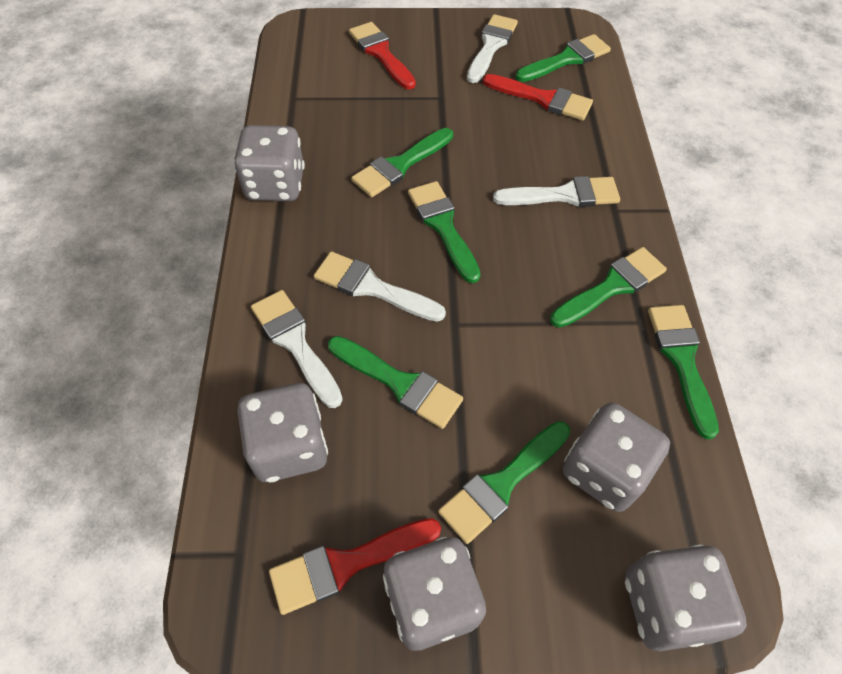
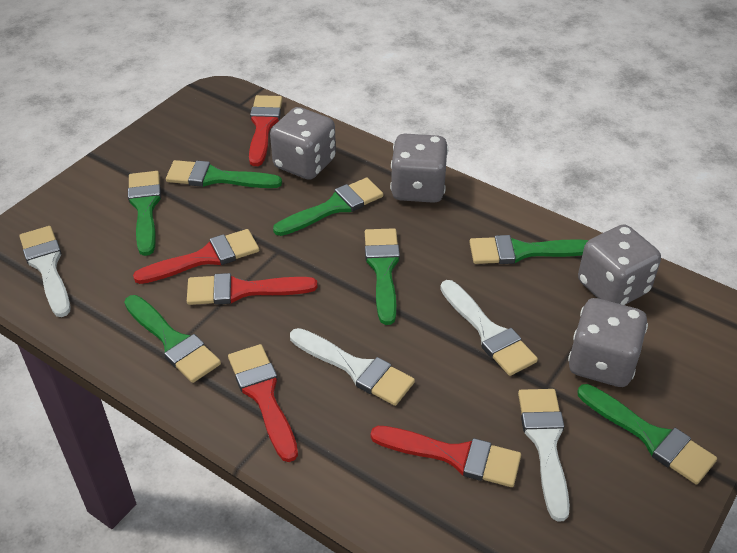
grey dice: [234,125,305,201] [237,383,328,482] [383,537,486,651] [563,402,670,512] [625,544,747,651] = 5 -> [270,107,336,180] [390,134,448,203] [568,298,648,387] [578,224,661,305] = 4
red brush: [269,518,441,615] [349,22,416,90] [483,74,593,120] = 3 -> [133,229,259,284] [187,273,318,305] [228,344,298,462] [249,95,283,166] [371,426,521,487] = 5

